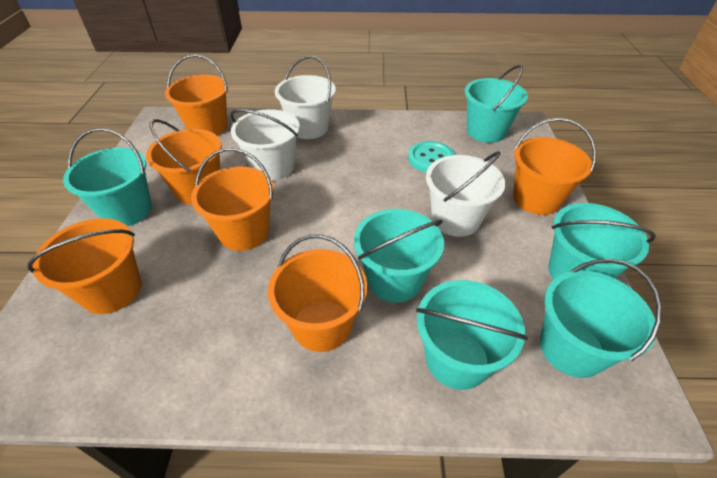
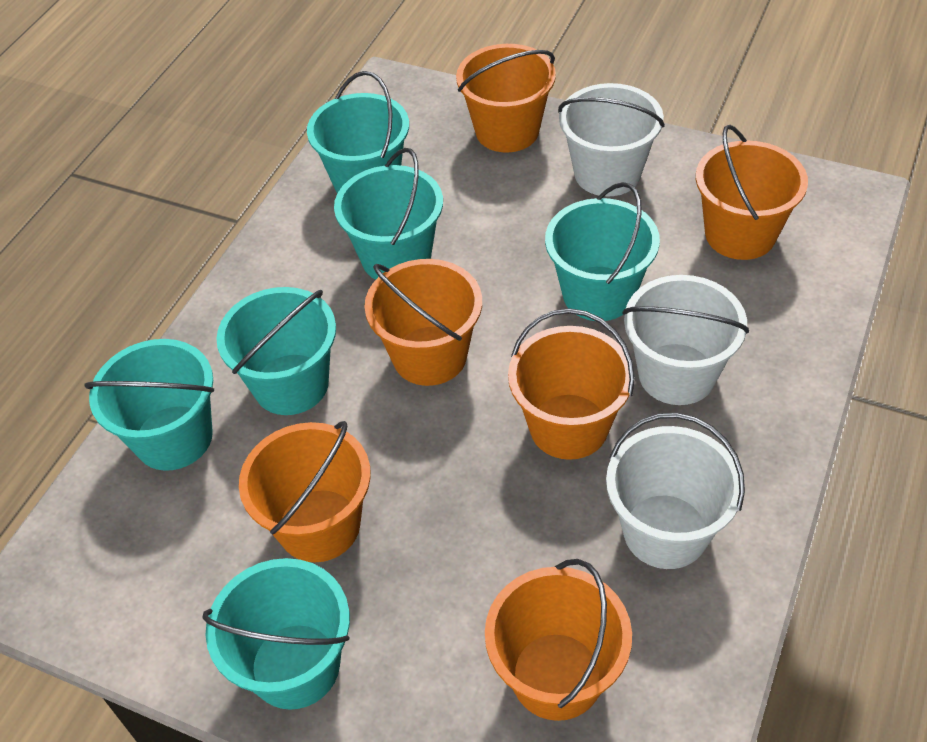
turquoise button: [408,141,455,173] = 1 -> none = 0

